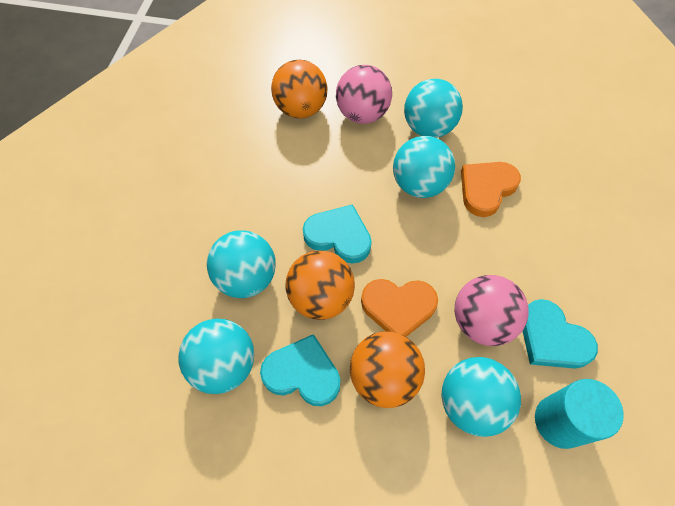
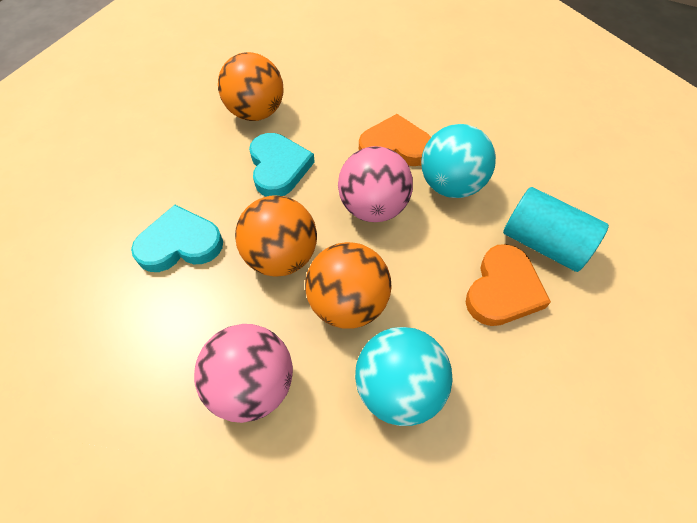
turquoise ball: [178,319,254,394] [207,230,276,298] [393,136,455,198] [404,79,463,138] [441,357,521,437] = 5 -> [355,327,453,426] [421,124,496,198] = 2
turquoise heart: [260,334,340,406] [303,204,372,264] [523,299,598,369] = 3 -> [131,205,223,272] [249,133,315,197] = 2

